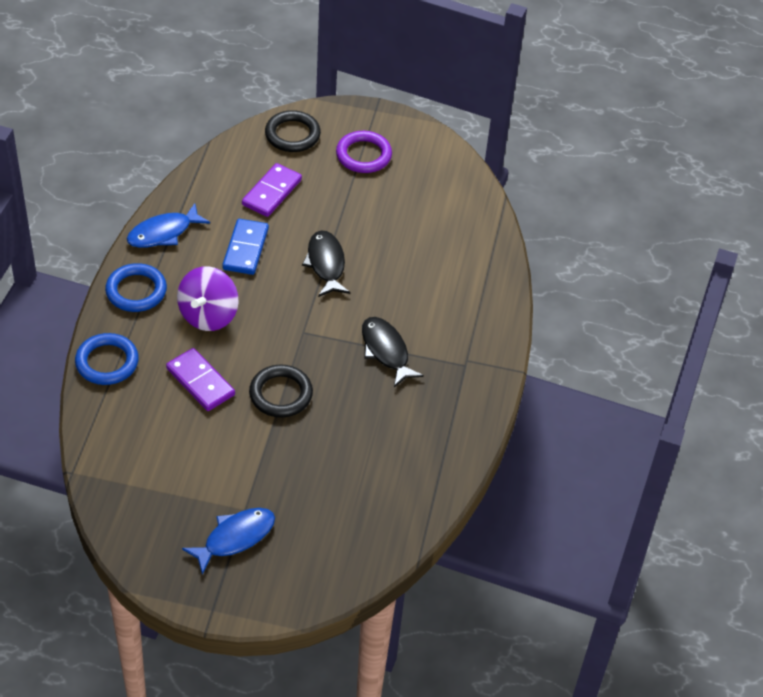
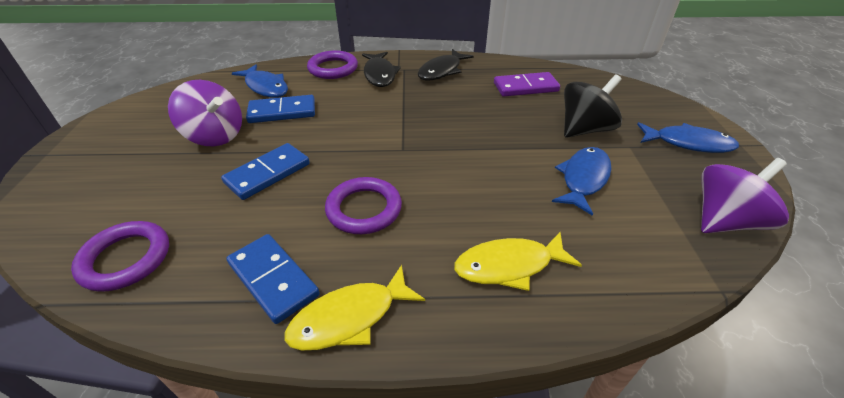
black ring: [249,364,313,417] [265,110,321,152] = 2 -> none = 0
black spinning top: none = 0 -> [564,74,622,138] = 1
blue domino: [222,219,269,275] = 1 -> [221,143,310,200] [226,234,320,324] [246,95,315,123] = 3
blue fish: [127,203,210,248] [182,508,275,575] = 2 -> [232,64,288,97] [552,147,611,216] [637,122,739,153] = 3
blue ring: [75,333,139,385] [105,263,167,312] = 2 -> none = 0
purple domino: [166,348,235,411] [242,163,302,217] = 2 -> [494,72,560,97] = 1
purple ring: [336,131,392,173] = 1 -> [71,221,169,292] [307,50,358,79] [325,177,402,234] = 3
purple spinning top: [177,266,239,331] = 1 -> [168,80,242,146] [701,158,789,233] = 2
yellow fish: none = 0 -> [285,265,425,350] [454,232,582,291] = 2

